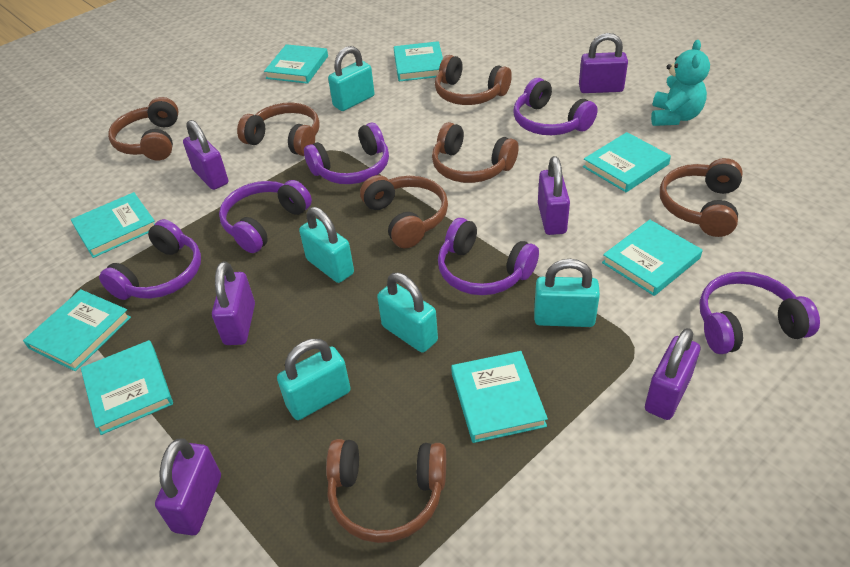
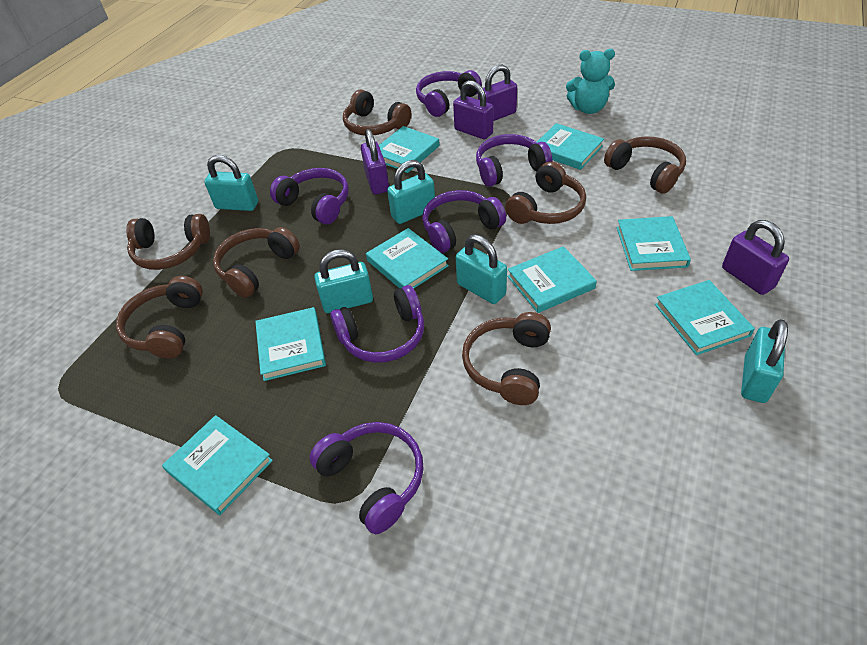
purple padlock: [155,439,221,536] [183,120,228,190] [212,261,255,345] [538,156,570,235] [579,33,628,93] [645,328,700,420] = 6 -> [361,129,389,194] [453,80,494,139] [478,65,517,121] [722,220,789,295] = 4

